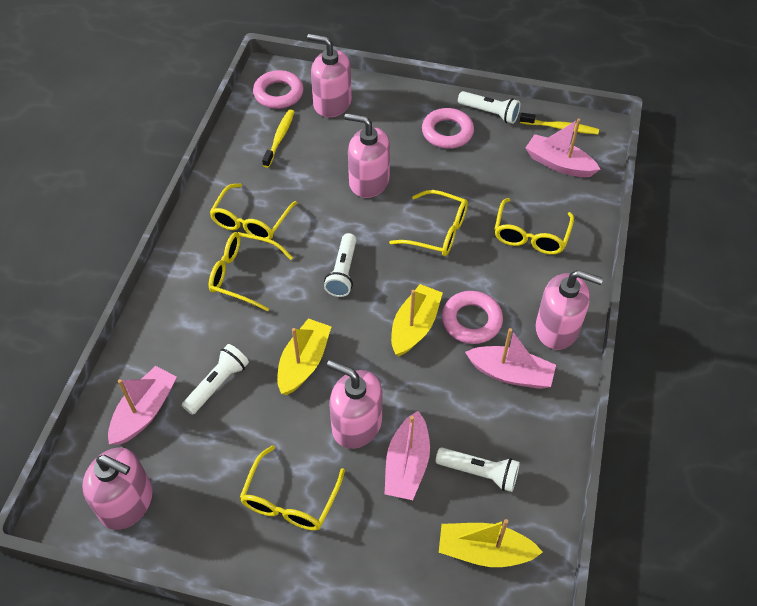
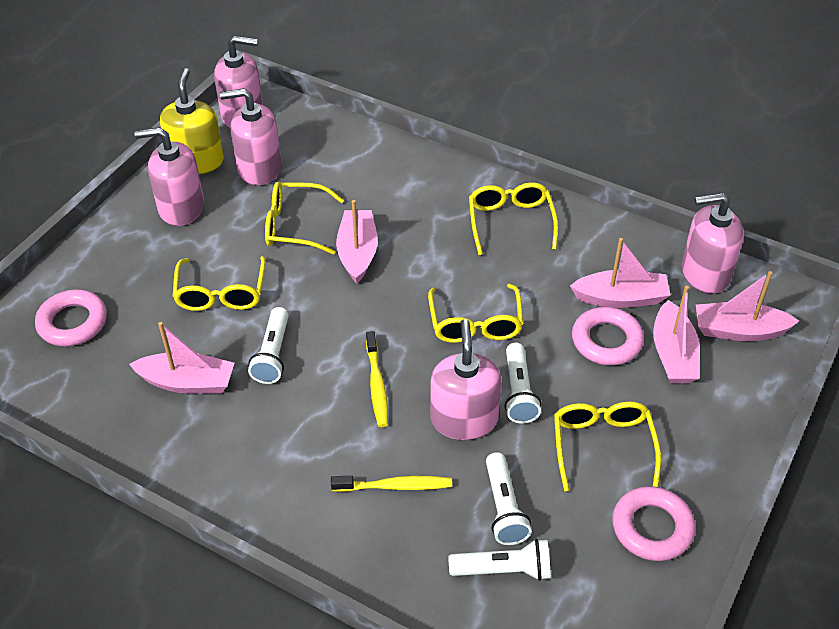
pink boat: [108,366,177,445] [385,411,430,500] [465,328,556,389] [525,118,600,177] = 4 -> [129,322,234,394] [336,200,378,283] [570,238,671,308] [653,286,700,383] [696,271,799,341] = 5
yellow boat: [277,318,331,395] [391,284,443,356] [439,519,543,567] = 3 -> none = 0
yellow soap dispenser: none = 0 -> [160,68,224,174] = 1

